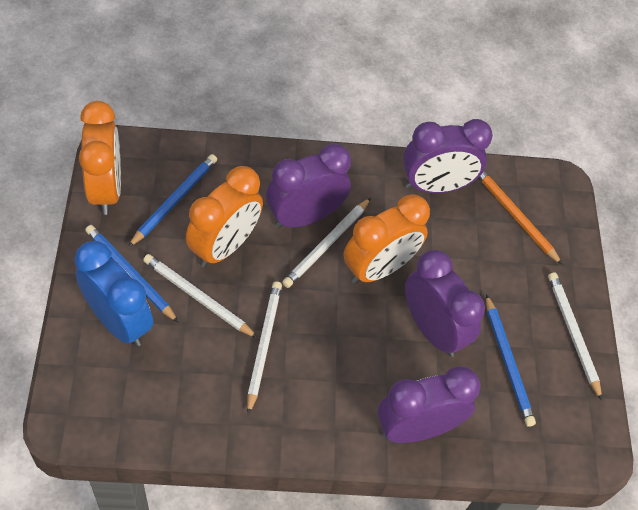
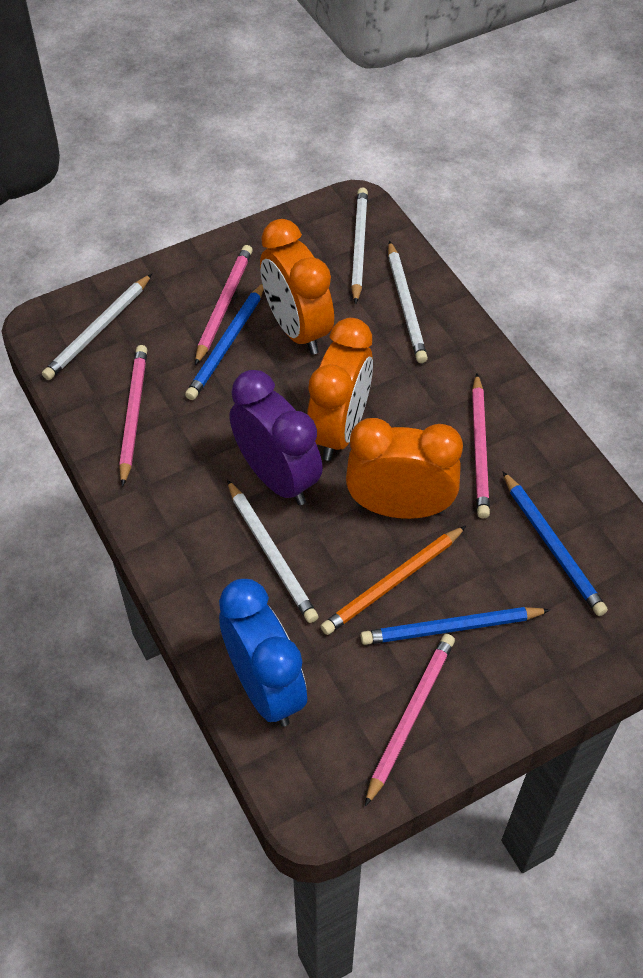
pink pencil: none = 0 -> [119,345,147,487] [195,245,253,365] [365,634,455,806] [472,374,490,518] = 4
purple clock: [266,144,351,229] [377,366,481,443] [403,119,493,193] [405,250,485,357] = 4 -> [230,370,323,505] = 1

